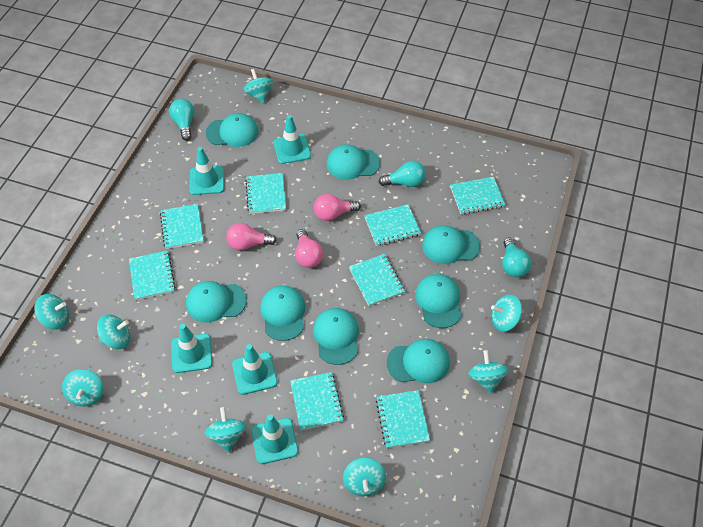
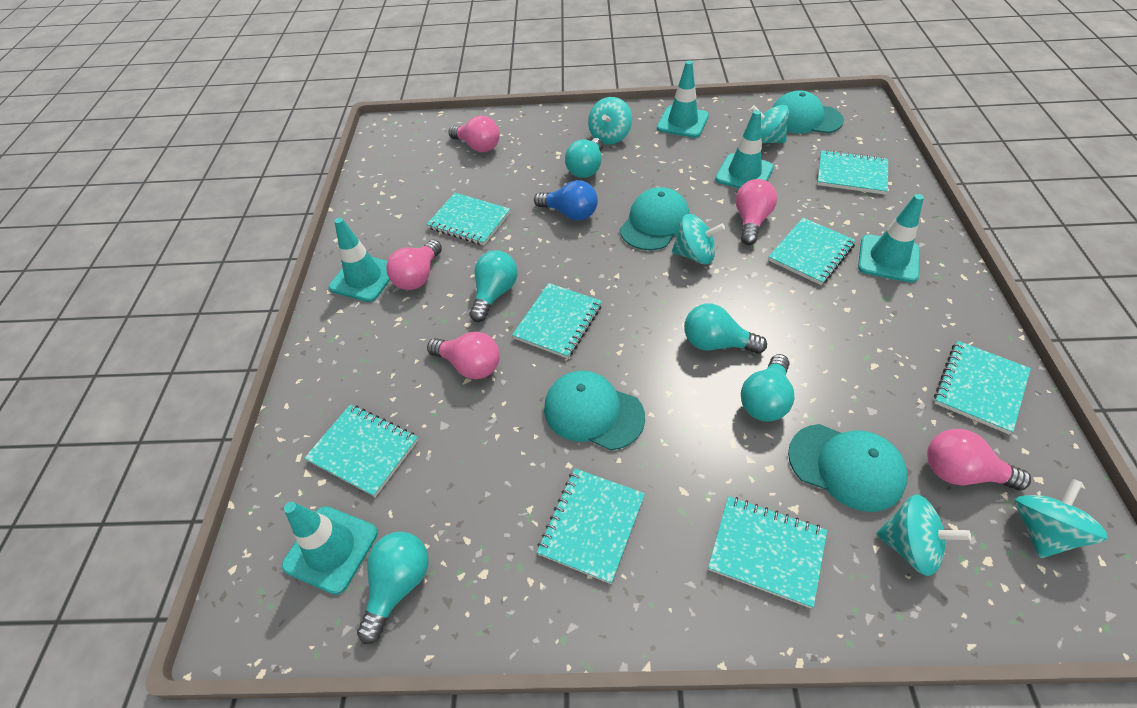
blue light bulb: none = 0 -> [534,180,598,221] = 1
pink light bulb: [226,223,277,251] [295,229,323,268] [314,194,361,221] = 3 -> [386,240,442,290] [427,332,500,379] [448,116,500,152] [736,179,777,245] [927,429,1031,490] = 5
turquoise cap: [186,281,247,323] [206,113,259,147] [260,286,305,341] [313,308,359,365] [326,144,380,180] [387,339,450,383] [415,274,462,328] [422,225,480,264] = 8 -> [544,371,645,450] [620,187,690,250] [772,90,844,133] [788,424,908,512] = 4
turquoise light bulb: [169,99,195,141] [379,161,426,187] [502,237,531,277] = 3 -> [357,532,429,644] [469,250,518,322] [565,138,603,178] [684,304,767,354] [741,354,794,421] = 5
turquoise spinning top: [34,294,69,330] [62,369,104,406] [97,314,130,349] [205,407,246,452] [243,69,273,103] [343,457,386,496] [468,350,509,394] [491,294,522,332] = 8 -> [588,97,632,144] [672,214,725,264] [750,105,789,144] [876,494,971,576] [1015,479,1108,558] = 5

